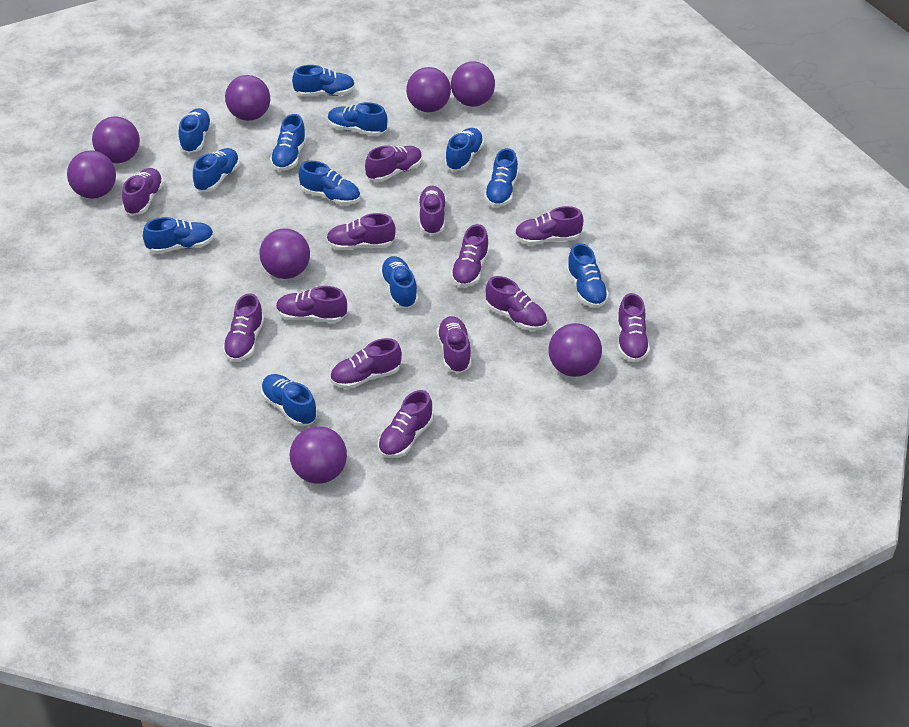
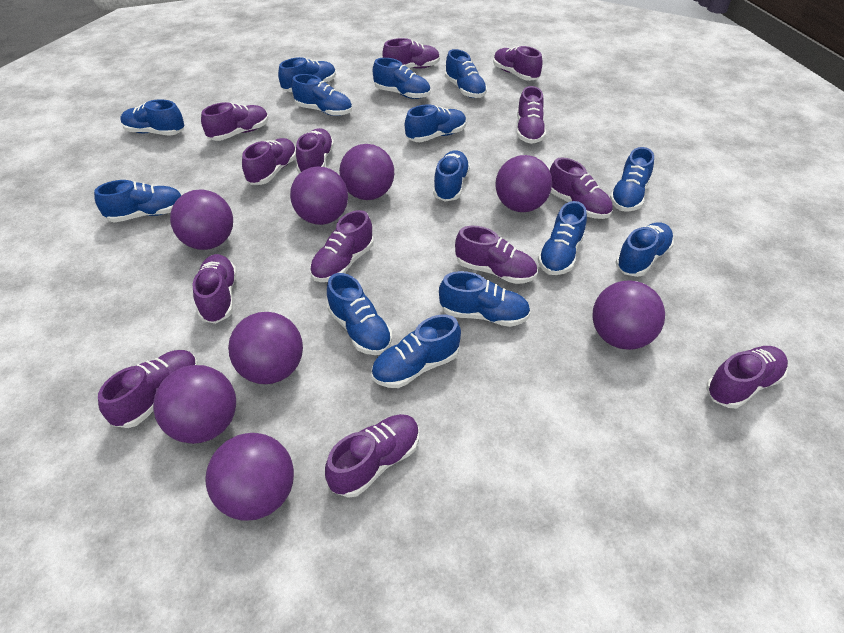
blue shoe: [143,217,214,254] [178,108,212,153] [193,148,240,192] [261,374,317,426] [270,114,307,171] [292,65,355,97] [299,161,360,205] [328,102,388,136] [380,256,418,309] [445,128,484,171] [484,148,518,207] [566,243,609,308] = 12 -> [94,180,182,223] [120,99,184,136] [278,57,336,92] [292,74,352,116] [327,273,392,355] [371,315,461,388] [373,58,431,99] [405,104,466,142] [433,150,470,202] [439,271,531,327] [445,49,487,98] [538,201,587,275] [610,147,654,212] [616,222,674,277] = 14

